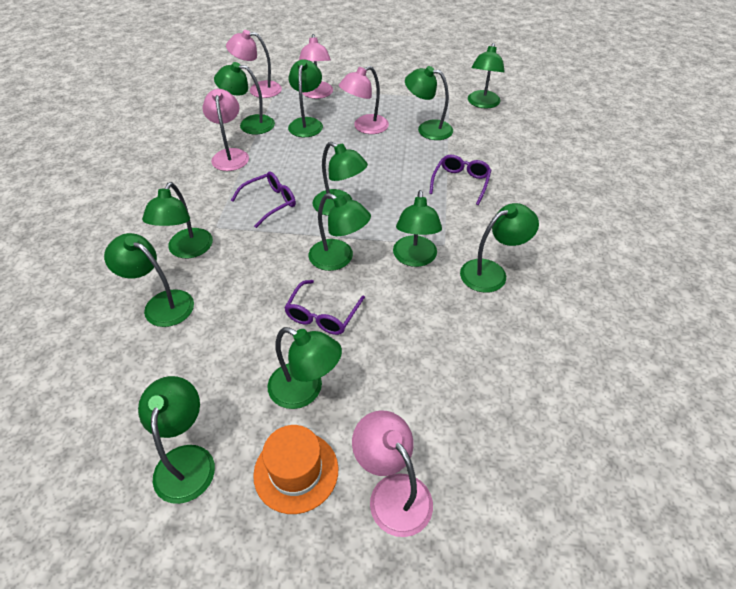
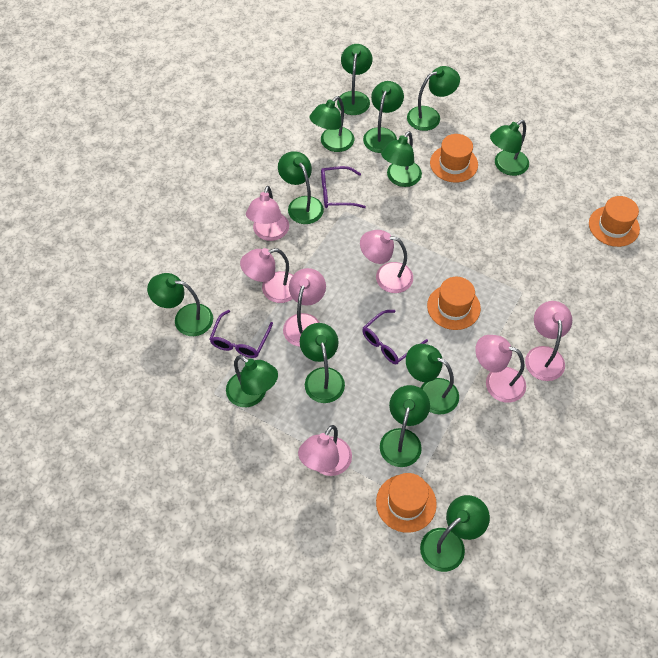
green lamp: [104,233,194,327] [138,376,215,504] [142,182,213,258] [214,62,275,134] [268,327,342,409] [288,59,323,137] [309,193,371,271] [312,142,368,216] [393,190,442,267] [405,66,453,140] [460,203,539,293] [468,43,505,108] = 12 -> [147,273,213,336] [226,355,278,407] [278,151,324,224] [300,323,345,403] [309,96,354,152] [337,44,372,115] [363,81,404,153] [380,385,430,467] [381,131,422,187] [406,344,459,415] [407,66,460,131] [420,495,490,572] [490,120,529,176] = 13
orange hat: [253,425,339,514] = 1 -> [376,473,437,533] [427,277,481,330] [430,134,478,183] [589,196,640,247] = 4
pink lamp: [203,89,249,171] [226,30,282,98] [299,34,333,99] [339,66,389,134] [352,410,433,537] = 5 -> [240,248,293,303] [246,186,289,241] [283,268,326,347] [298,425,352,476] [360,230,413,293] [475,335,526,403] [525,301,572,381] = 7

